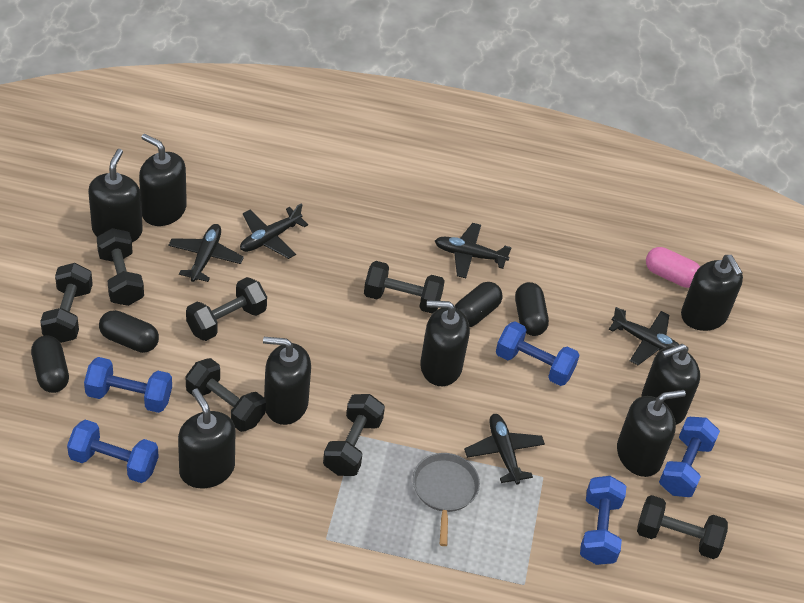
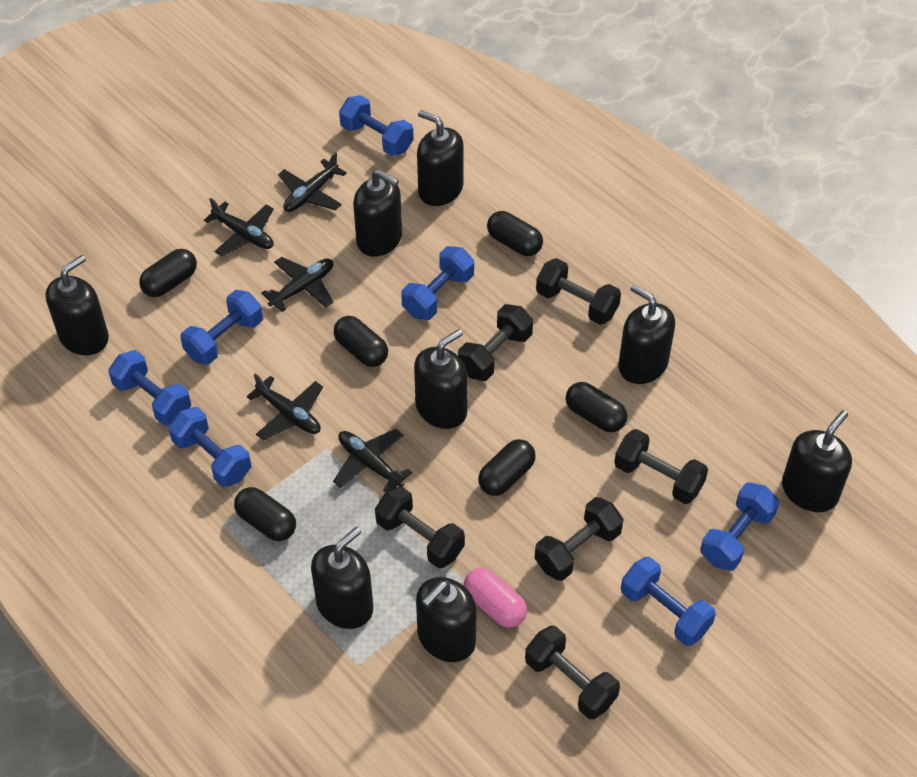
black capsule: [31,335,69,393] [99,310,159,353] [455,282,503,327] [515,282,549,336] = 4 -> [139,249,197,297] [234,487,296,541] [334,316,388,367] [478,439,536,496] [487,211,543,256] [566,382,627,432] = 6
black dumbbell: [40,263,93,343] [97,228,144,306] [186,277,267,341] [186,358,266,432] [323,394,385,476] [364,261,445,314] [637,495,728,559] = 7 -> [375,486,465,568] [458,304,533,381] [525,626,620,719] [535,497,623,581] [536,258,621,325] [614,429,708,504] = 6
blue dumbbell: [67,420,159,483] [84,357,172,413] [496,321,580,386] [580,476,626,565] [659,417,720,497] = 5 -> [108,350,191,425] [168,407,251,487] [180,290,263,365] [339,95,414,156] [401,246,474,320] [621,557,716,646] [700,482,780,571] = 7
grey pan: [413,453,480,546] = 1 -> none = 0

